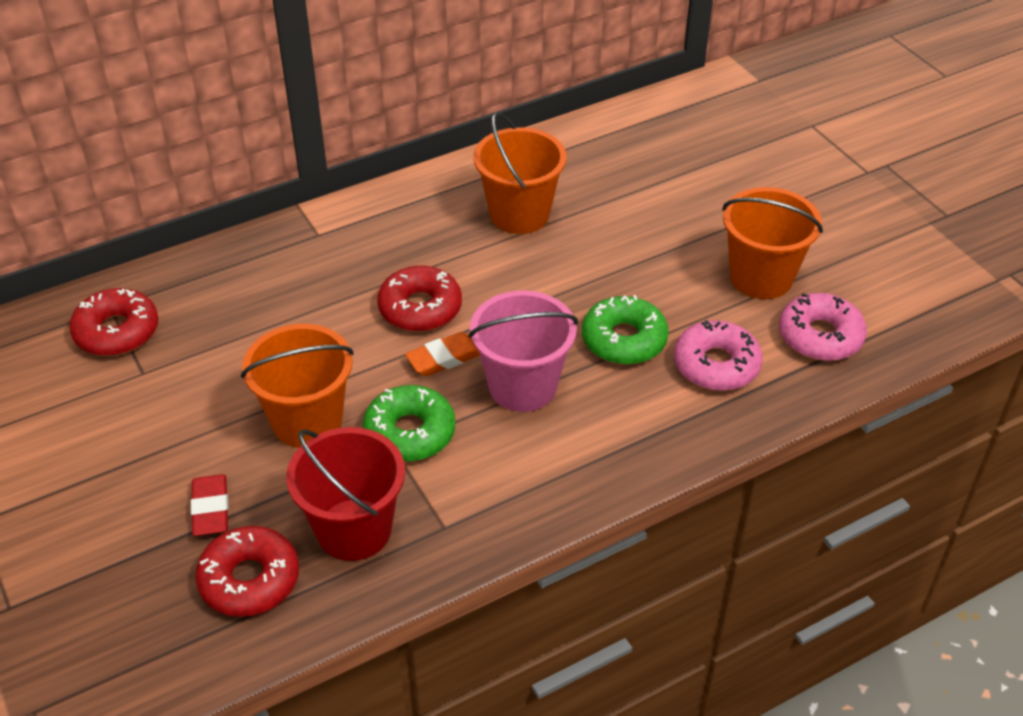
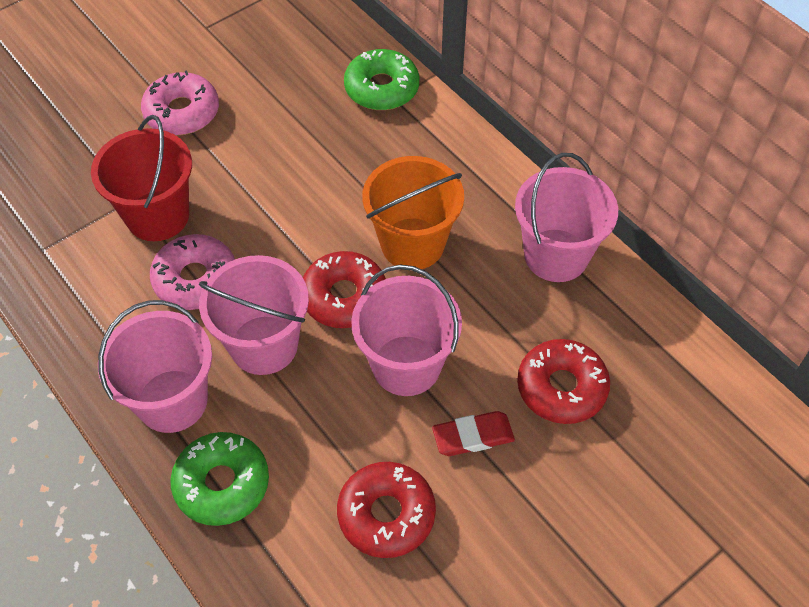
orange bucket: [241,324,354,448] [474,112,566,234] [722,187,823,299] = 3 -> [362,156,464,269] = 1
orange eraser: [405,332,480,376] = 1 -> none = 0
pink bucket: [468,290,578,412] = 1 -> [98,300,212,433] [199,255,309,375] [351,265,462,396] [515,153,618,282] = 4

